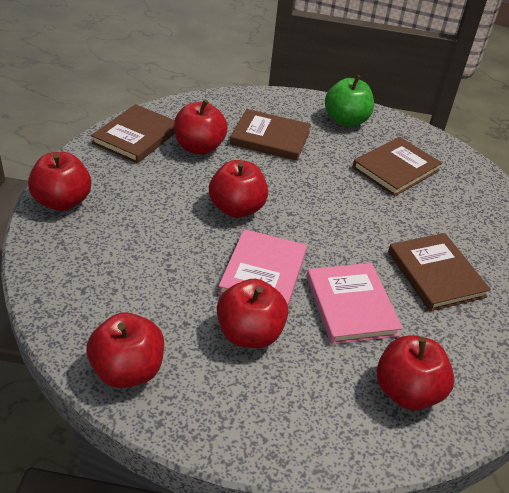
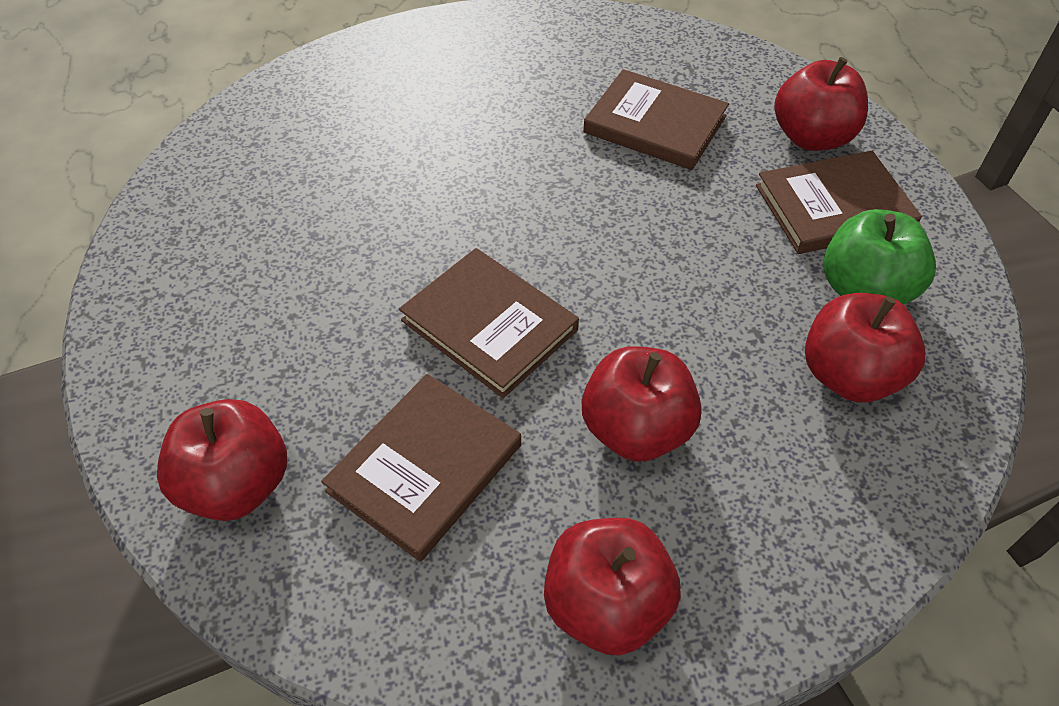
pink book: [218,229,307,306] [306,263,403,345] = 2 -> none = 0
red apple: [28,152,91,211] [87,312,164,388] [174,100,228,155] [209,160,268,218] [217,279,288,348] [377,335,454,410] = 6 -> [157,399,287,521] [544,518,681,656] [582,346,702,462] [774,57,868,151] [805,293,925,402] = 5

